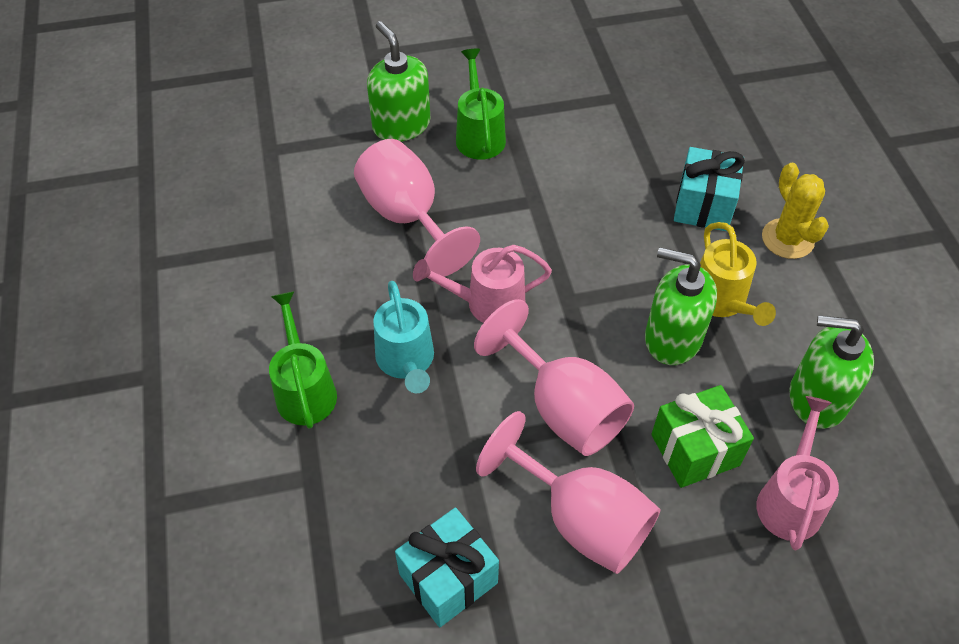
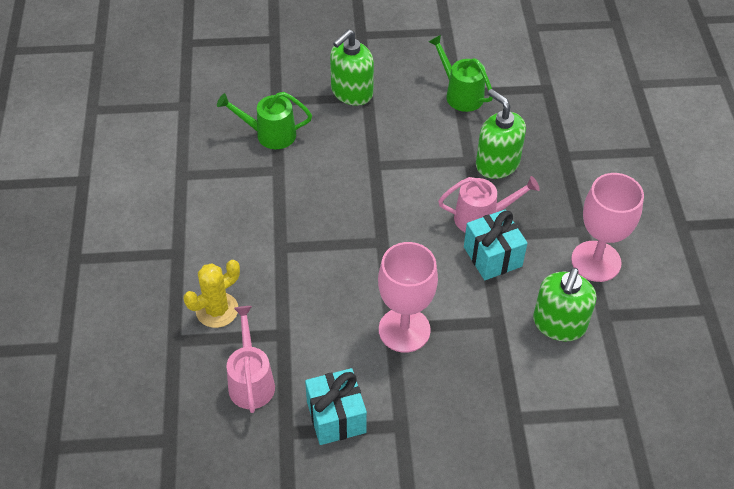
green gift: [651,385,754,488] = 1 -> none = 0
pink goblet: [354,139,480,277] [474,299,634,456] [476,411,660,574] = 3 -> [378,242,438,353] [571,173,644,282] = 2
turquoise watering can: [373,281,434,393] = 1 -> none = 0
yellow watering can: [700,222,776,326] = 1 -> none = 0

